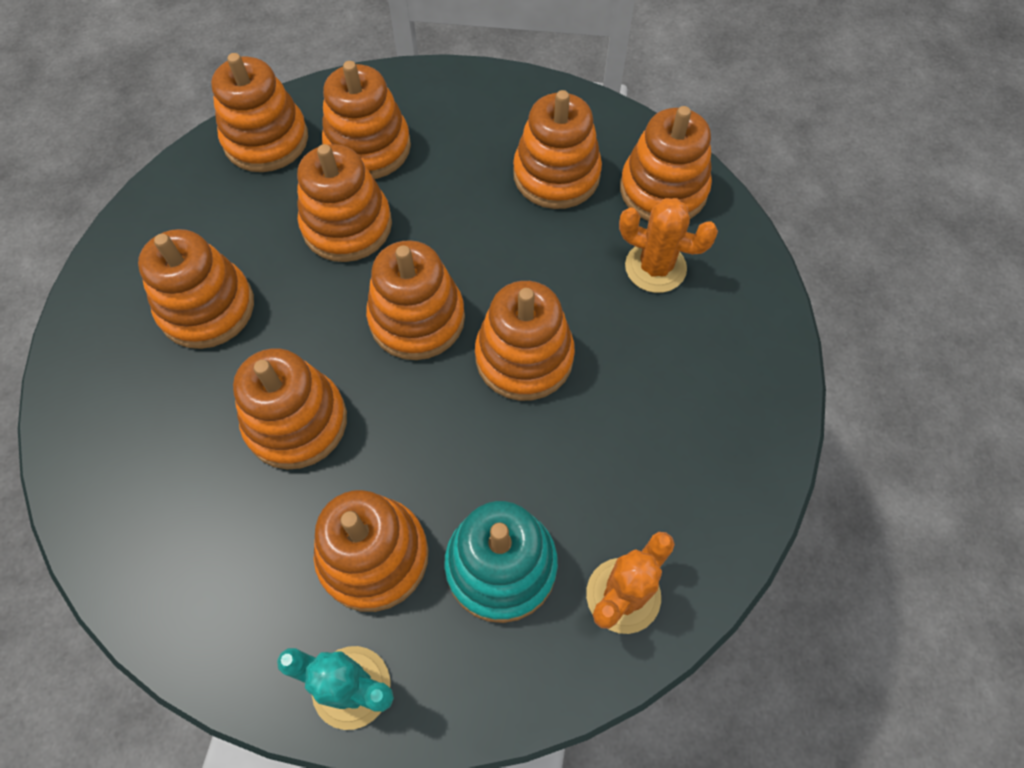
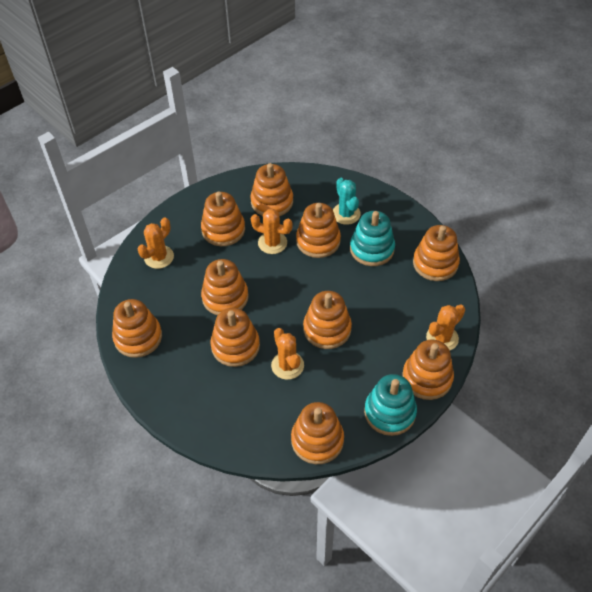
orange cactus: [586,532,675,634] [619,198,718,293] = 2 -> [137,217,174,269] [251,209,293,254] [271,328,304,380] [426,305,465,350] = 4
turquoise stacking toy: [444,501,558,623] = 1 -> [350,211,395,266] [364,374,417,436] = 2

